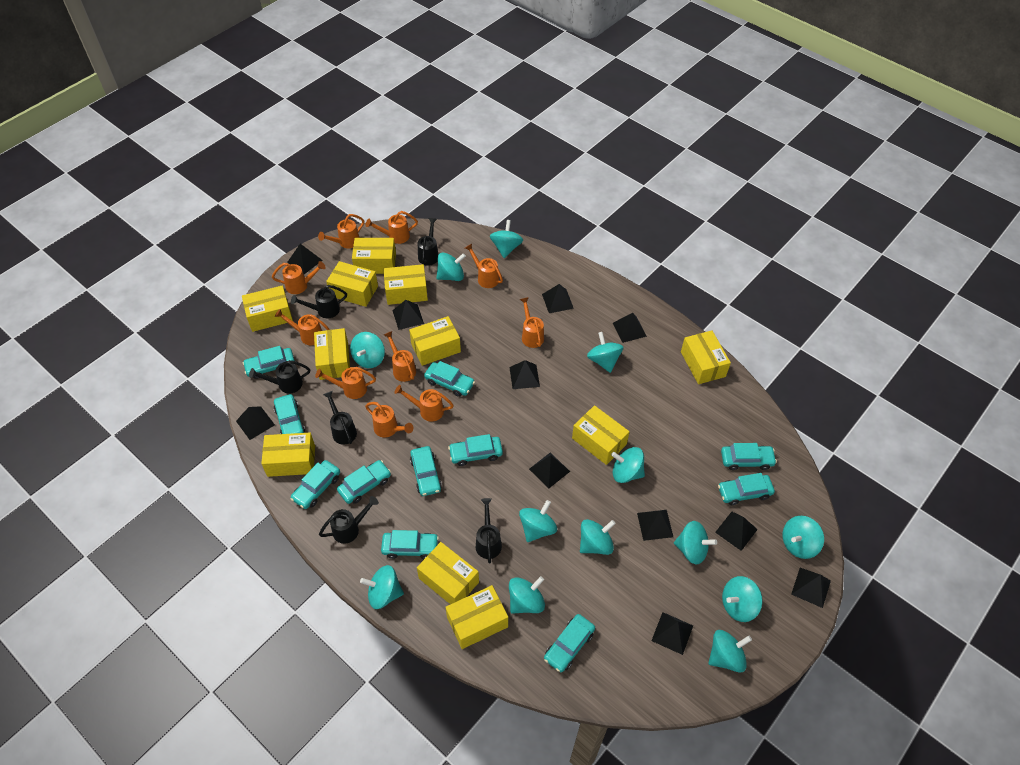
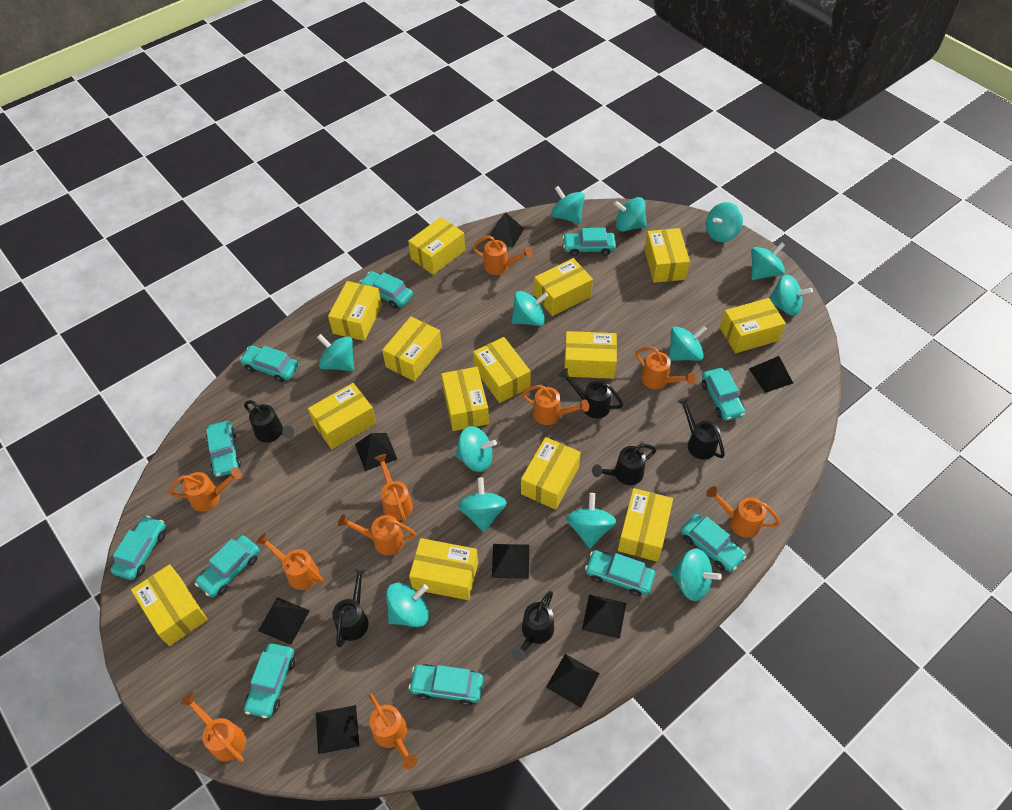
black pyramid: [236,406,275,440] [287,244,323,274] [392,300,424,330] [509,360,540,389] [529,452,570,489] [542,284,574,313] [613,313,647,343] [637,510,673,541] [651,612,693,655] [715,512,758,551] [791,568,831,608] = 11 -> [258,597,310,645] [316,705,359,754] [355,433,397,471] [487,212,524,247] [492,544,529,579] [546,654,600,708] [582,595,626,639] [749,356,793,393] = 8
yellow box: [242,286,293,332] [261,433,315,477] [314,328,350,380] [326,261,378,307] [352,238,396,274] [383,264,428,305] [409,316,461,366] [417,542,479,604] [445,585,508,649] [572,405,630,465] [681,330,731,384] = 11 -> [131,564,208,646] [308,383,376,449] [328,281,382,341] [382,317,442,381] [408,217,465,275] [409,538,478,600] [441,367,489,431] [473,337,531,403] [521,437,581,510] [534,258,593,316] [564,331,617,379] [618,488,673,562] [644,228,690,283] [720,298,786,353] = 14

